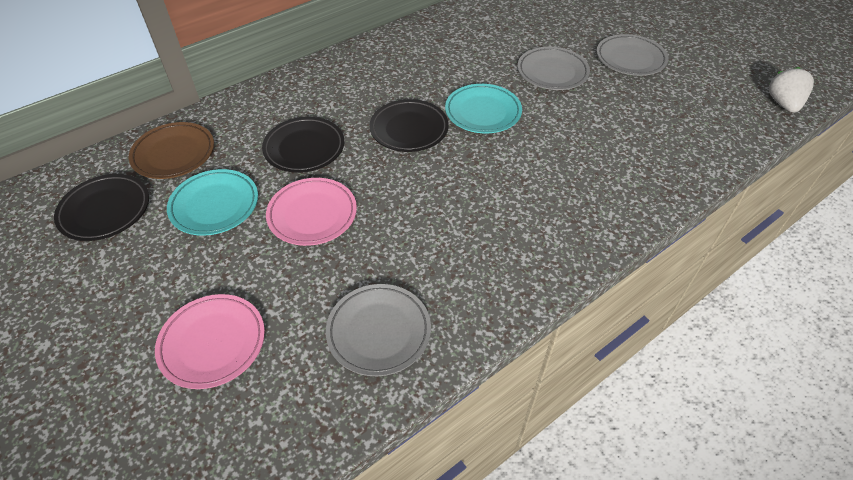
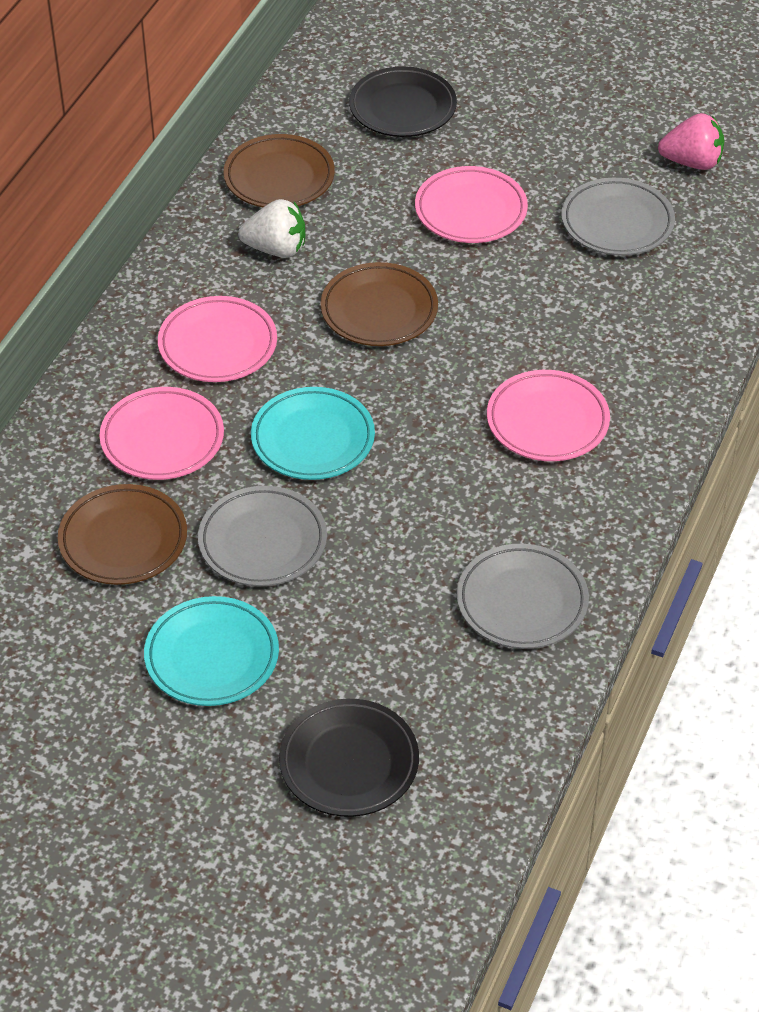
black plate: [54,174,149,241] [262,117,344,173] [370,99,449,152] = 3 -> [279,699,419,817] [349,66,457,137] = 2
brown plate: [129,122,214,179] = 1 -> [58,484,187,585] [223,134,335,207] [320,262,438,346] = 3
pink plate: [155,294,265,389] [266,178,357,246] = 2 -> [99,387,224,480] [158,296,277,382] [415,166,528,243] [487,370,610,461] = 4
pink strawberry: none = 0 -> [658,113,724,170] = 1

